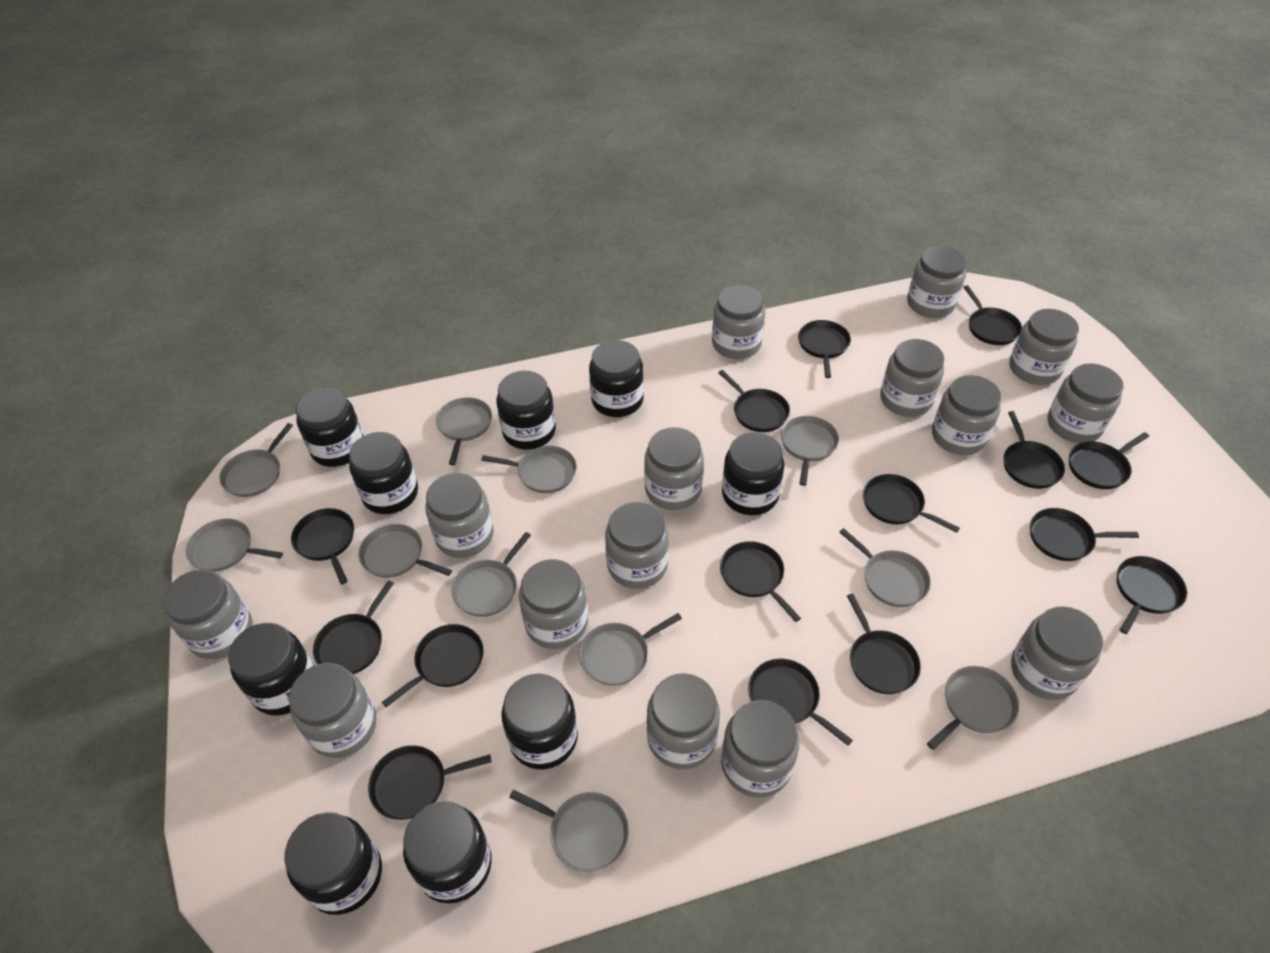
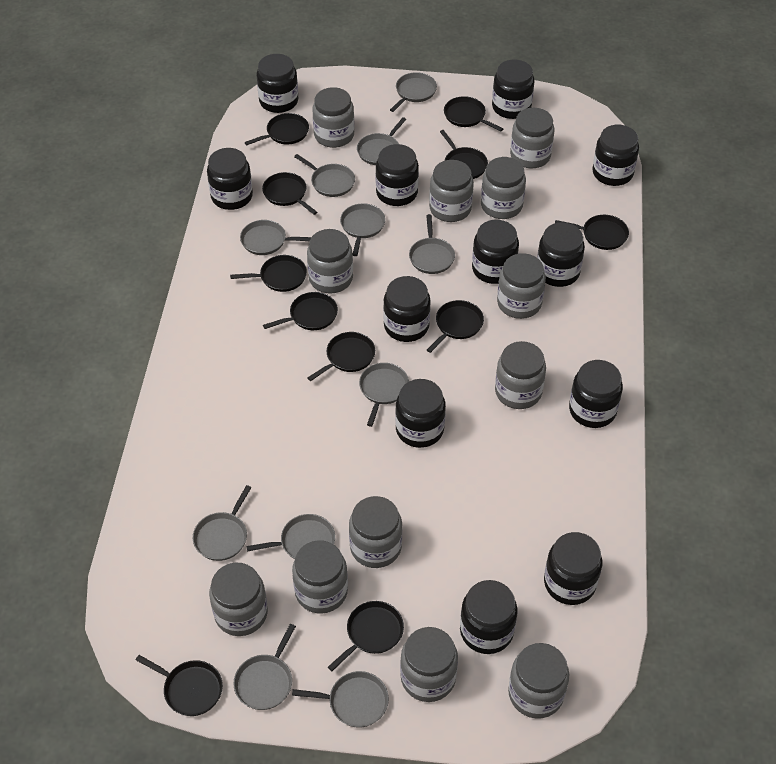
black jar: [228,623,314,715] [284,812,382,915] [296,387,364,467] [349,432,418,514] [403,801,492,904] [496,371,556,450] [501,673,578,770] [589,340,644,417] [722,432,784,515] = 9 -> [207,148,253,210] [256,54,298,113] [376,144,419,206] [383,276,431,342] [395,379,446,448] [460,580,518,654] [472,220,519,284] [492,60,534,119] [537,222,585,287] [544,532,602,605] [569,360,623,428] [592,125,639,186] = 12
black pan: [291,508,354,585] [313,580,394,674] [368,745,491,820] [382,624,484,707] [718,370,790,432] [720,541,801,622] [748,659,853,746] [798,320,851,378] [847,594,921,694] [863,474,960,533] [963,285,1022,345] [1003,411,1065,489] [1030,508,1139,561] [1069,432,1149,489] [1117,556,1187,634] = 15 -> [136,655,223,716] [230,255,307,292] [245,113,309,145] [262,172,317,215] [263,292,338,330] [307,332,375,381] [328,601,404,671] [427,300,484,353] [440,130,488,179] [444,96,503,132] [555,215,629,250] = 11
grey jar: [163,569,253,659] [289,663,376,758] [425,473,494,558] [519,559,588,649] [605,502,669,589] [644,427,704,510] [647,673,720,769] [712,285,765,359] [721,700,799,798] [880,339,944,417] [907,246,967,318] [932,375,1002,455] [1009,309,1079,385] [1011,606,1103,700] [1047,364,1124,443] = 15 -> [209,563,268,636] [292,540,348,614] [307,229,353,293] [312,87,354,148] [349,496,402,568] [400,627,458,702] [429,160,474,222] [481,157,526,219] [495,341,546,409] [497,253,546,319] [508,643,569,719] [510,108,555,168] = 12

